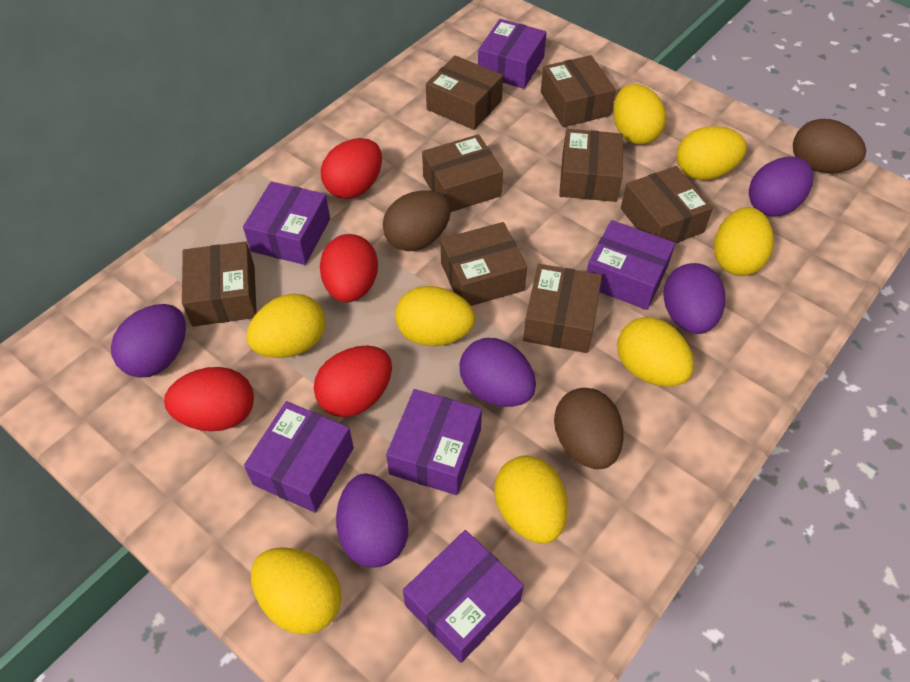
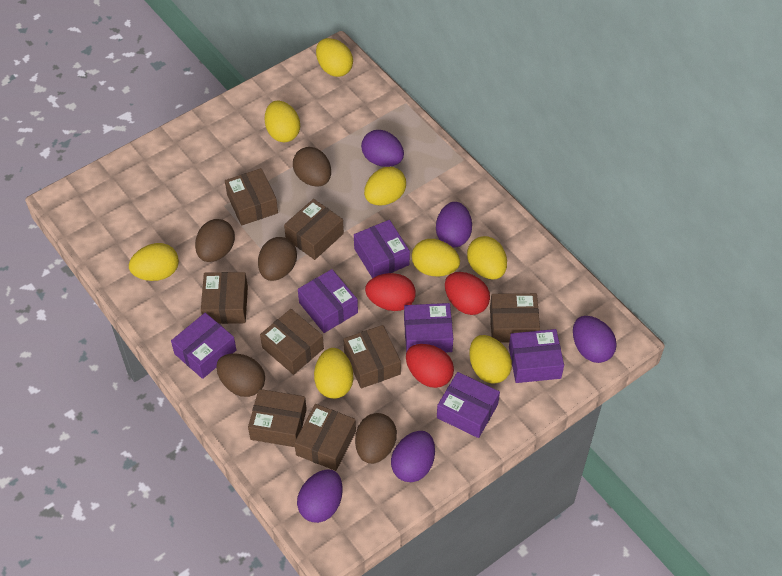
brown egg: [383,190,451,251] [554,388,624,469] [793,119,866,173] = 3 -> [195,219,235,262] [216,354,265,397] [258,237,297,281] [293,147,331,187] [355,413,397,464] = 5
red egg: [164,367,254,431] [314,346,392,417] [320,234,378,302] [321,138,382,199] = 4 -> [365,273,416,311] [406,344,454,388] [445,272,490,315] = 3

